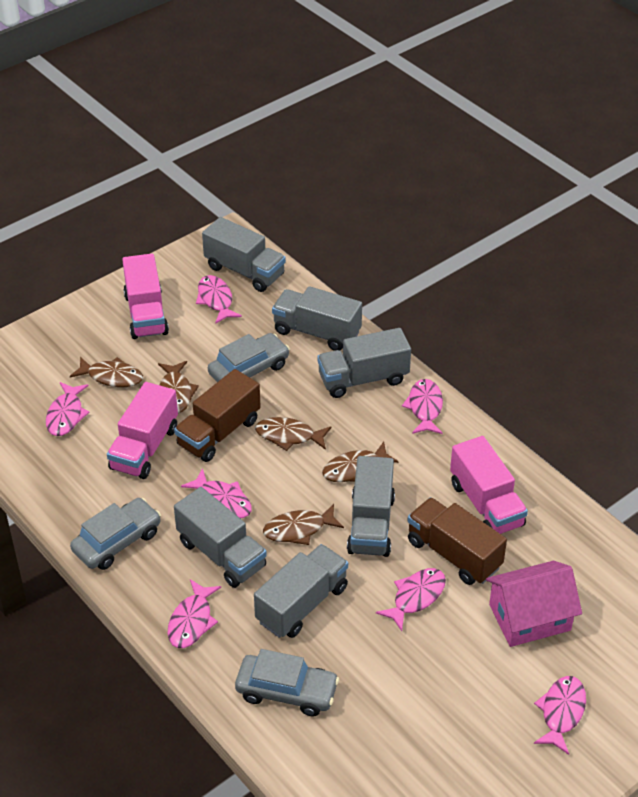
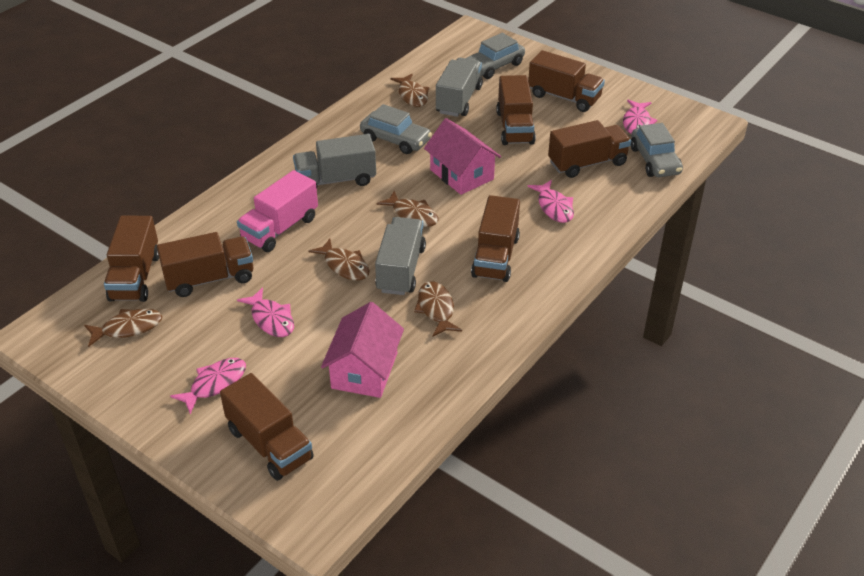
brown truck: [174,369,261,462] [408,497,507,585] = 2 -> [104,216,159,302] [157,232,253,297] [220,373,314,481] [471,195,520,282] [496,75,536,145] [528,50,605,112] [548,120,631,178] = 7
grey truck: [174,487,267,588] [202,217,286,292] [254,544,348,638] [272,286,362,351] [317,328,411,398] [347,456,395,557] = 6 -> [293,134,376,189] [375,217,426,295] [436,58,483,117] = 3
pink fish: [46,382,90,436] [167,579,221,648] [181,468,252,518] [196,275,242,324] [376,568,446,631] [402,379,443,434] [534,676,586,755] = 7 -> [170,358,246,414] [237,287,294,337] [528,180,574,223] [623,100,658,134] = 4
pink house: [486,561,582,647] = 1 -> [321,302,404,398] [424,118,501,195] = 2
pink truck: [107,382,178,479] [122,254,169,339] [450,436,528,534] = 3 -> [237,170,318,252] = 1

